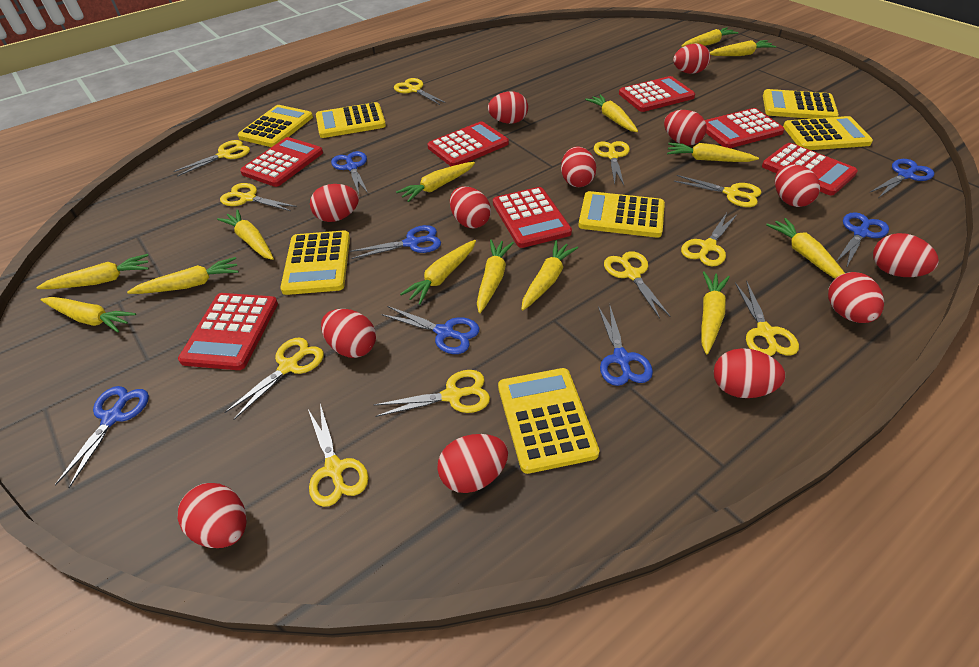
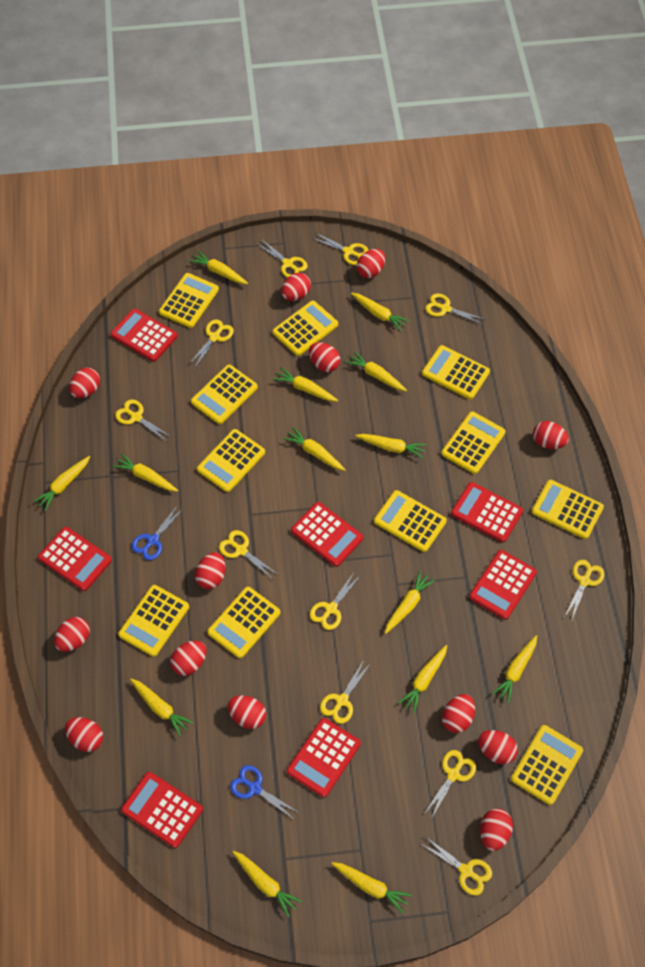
blue scissors: [55,386,149,488] [331,151,368,194] [350,225,441,259] [381,306,480,354] [598,304,653,386] [836,212,889,268] [871,159,934,197] = 7 -> [131,505,184,560] [230,765,299,818] = 2
yellow calculator: [238,105,313,147] [280,230,350,295] [316,102,386,138] [498,368,599,474] [578,191,665,238] [763,89,839,119] [783,116,873,150] = 7 -> [118,585,189,657] [159,273,219,328] [191,365,258,424] [197,429,265,492] [207,587,280,658] [273,301,338,356] [374,490,447,552] [422,345,490,399] [441,412,506,474] [511,725,583,805] [532,480,604,539] = 11

